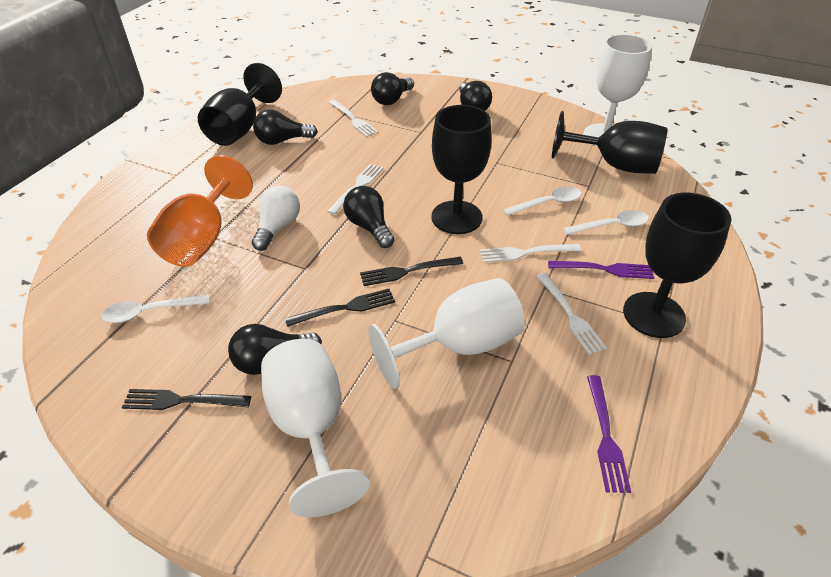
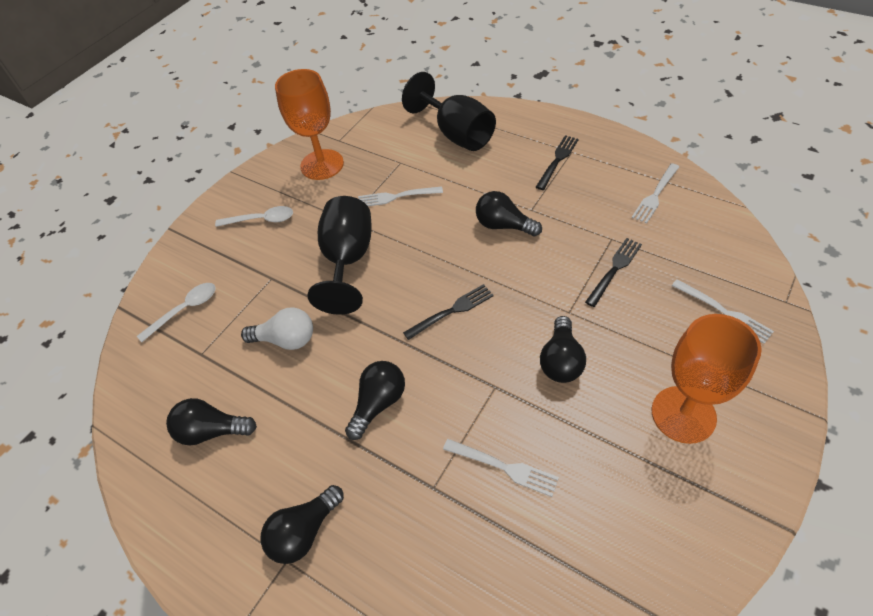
black goblet: [198,63,282,146] [432,105,492,234] [552,111,667,174] [623,193,732,338] = 4 -> [308,196,372,315] [402,72,496,151] = 2
orange goblet: [147,155,253,267] = 1 -> [275,69,344,180] [652,314,762,444] = 2
purple fork: [548,261,654,279] [587,375,631,493] = 2 -> none = 0
white goblet: [261,339,370,517] [368,278,525,389] [583,34,652,146] = 3 -> none = 0
white spoon: [101,295,210,323] [503,187,581,216] [563,210,649,235] = 3 -> [137,283,216,342] [215,206,293,227] = 2

